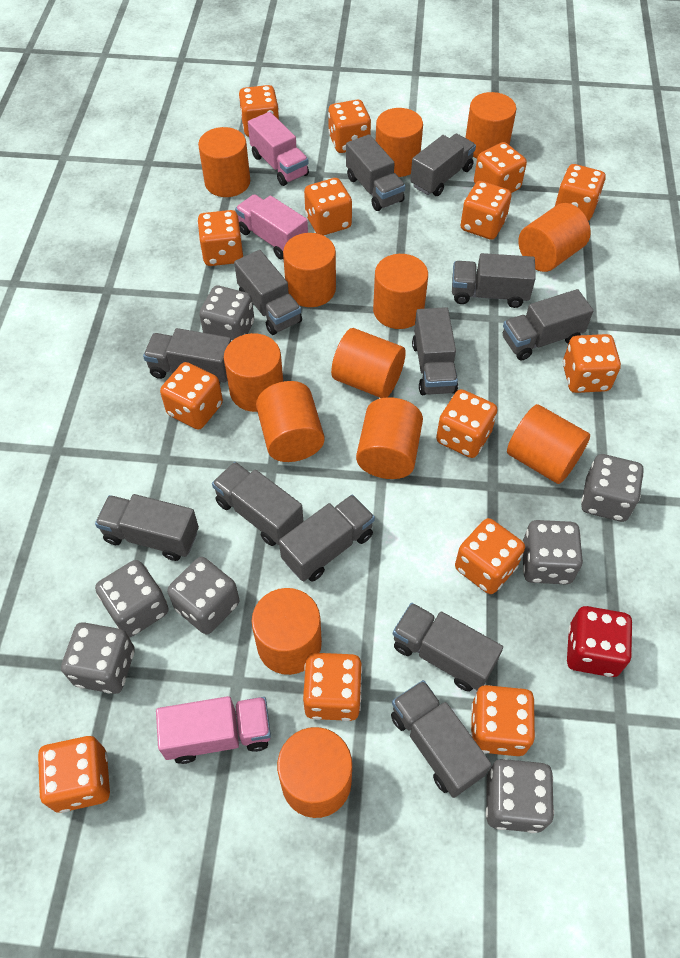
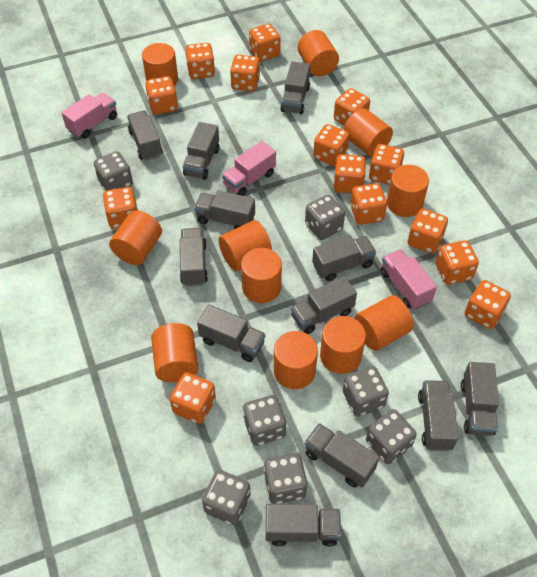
orange cylinder: [198,127,250,197] [224,333,283,412] [252,588,322,675] [256,381,325,462] [277,727,352,818] [283,233,336,307] [331,328,406,398] [356,397,423,479] [373,254,428,329] [376,108,423,177] [465,92,516,158] [507,404,590,484] [518,203,591,272] = 13 -> [109,210,162,265] [142,43,178,86] [151,323,199,382] [218,220,272,271] [241,248,282,303] [274,331,318,389] [298,30,339,76] [320,316,366,374] [344,108,393,157] [354,295,414,351] [387,165,429,217] = 11
red dice: [567,606,633,677] = 1 -> none = 0

